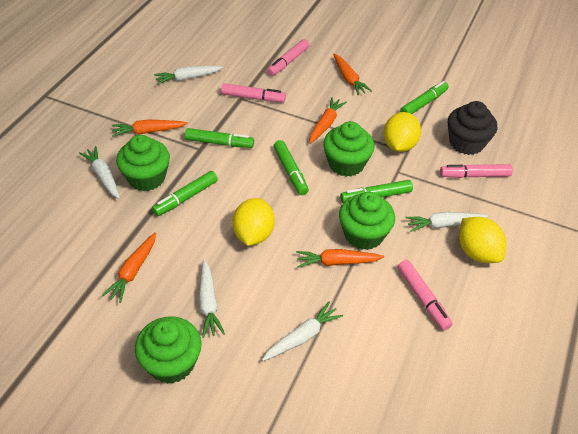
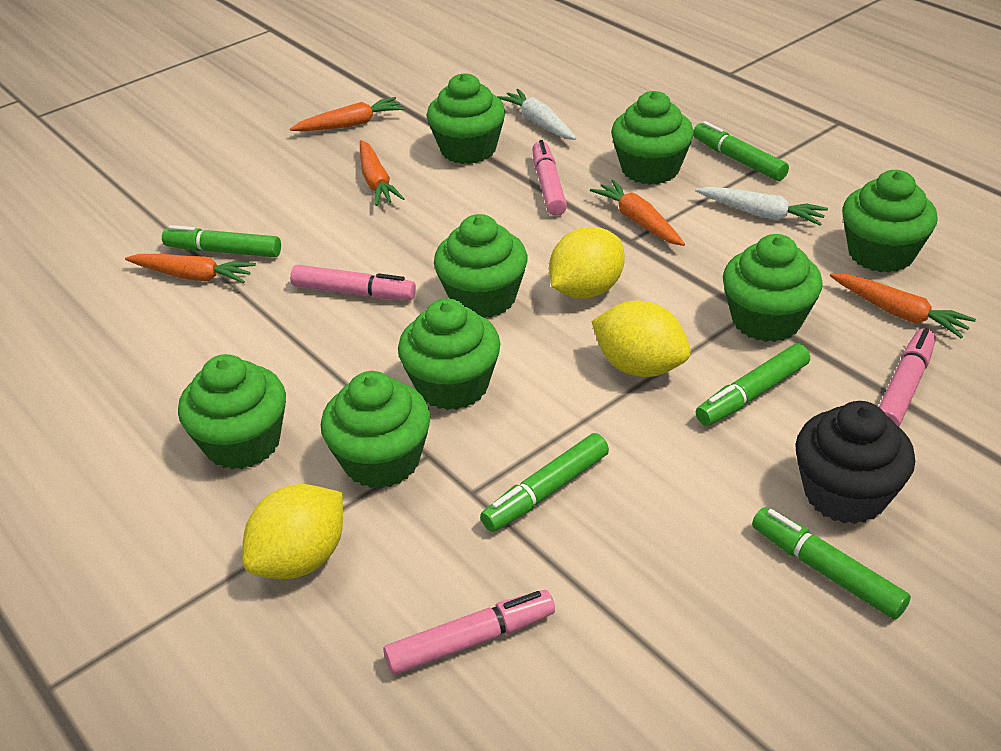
green cupcake: [116,135,170,191] [135,316,201,384] [323,121,375,177] [339,192,395,250] = 4 -> [178,354,286,470] [321,371,431,489] [398,298,500,410] [427,73,506,164] [434,214,527,318] [611,91,694,185] [723,234,823,342] [842,170,938,273] = 8
white carrot: [79,146,120,199] [154,66,223,84] [199,260,225,338] [262,302,343,361] [406,212,488,232] = 5 -> [497,89,577,140] [695,187,828,226] = 2

